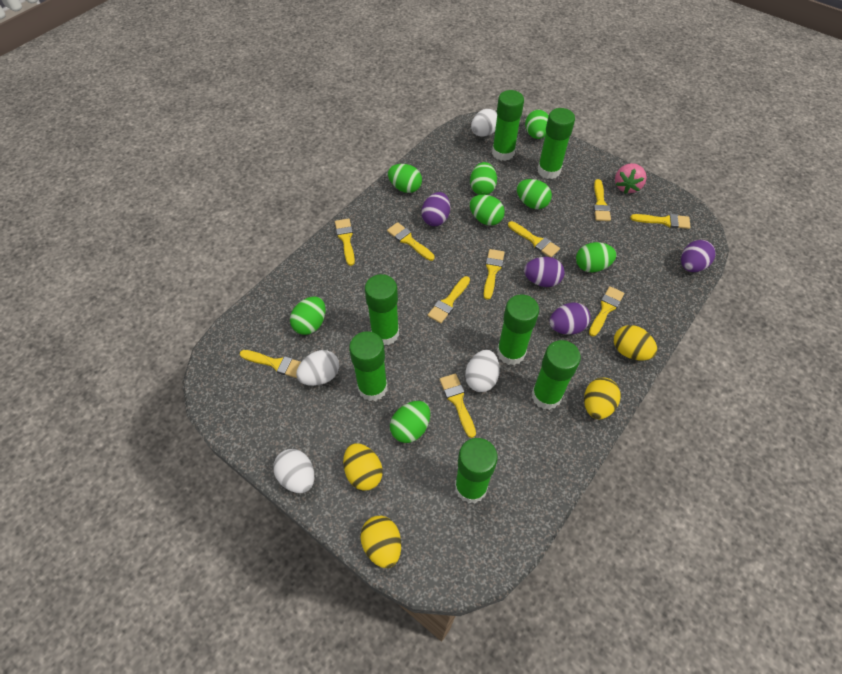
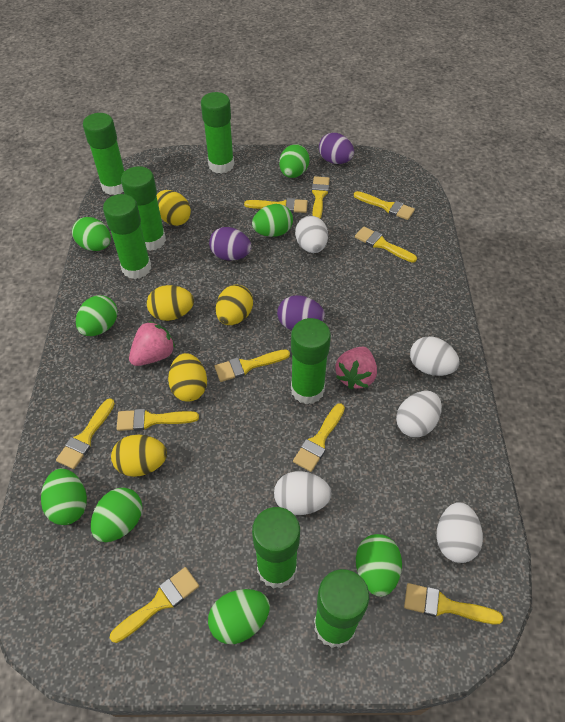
pink strawberry: [615,163,647,194] = 1 -> [129,321,175,366] [335,347,377,389] = 2
purple egg: [421,192,450,226] [524,257,565,287] [550,303,591,335] [681,240,716,272] = 4 -> [209,227,252,260] [277,295,325,330] [319,133,354,164] = 3
white egg: [273,449,314,493] [296,350,339,386] [465,350,500,392] [471,109,497,137] = 4 -> [274,471,332,515] [295,216,328,253] [396,391,442,437] [410,336,460,376] [437,502,483,563] = 5
yellow egg: [343,443,383,491] [360,516,401,568] [584,378,620,419] [614,325,657,360] = 4 -> [111,435,167,477] [147,285,194,321] [156,190,191,226] [168,353,207,402] [216,285,253,325] = 5

